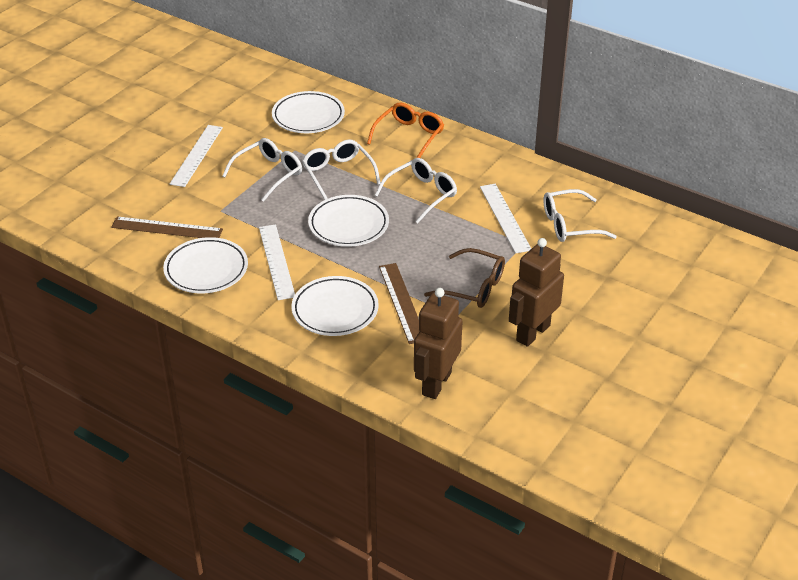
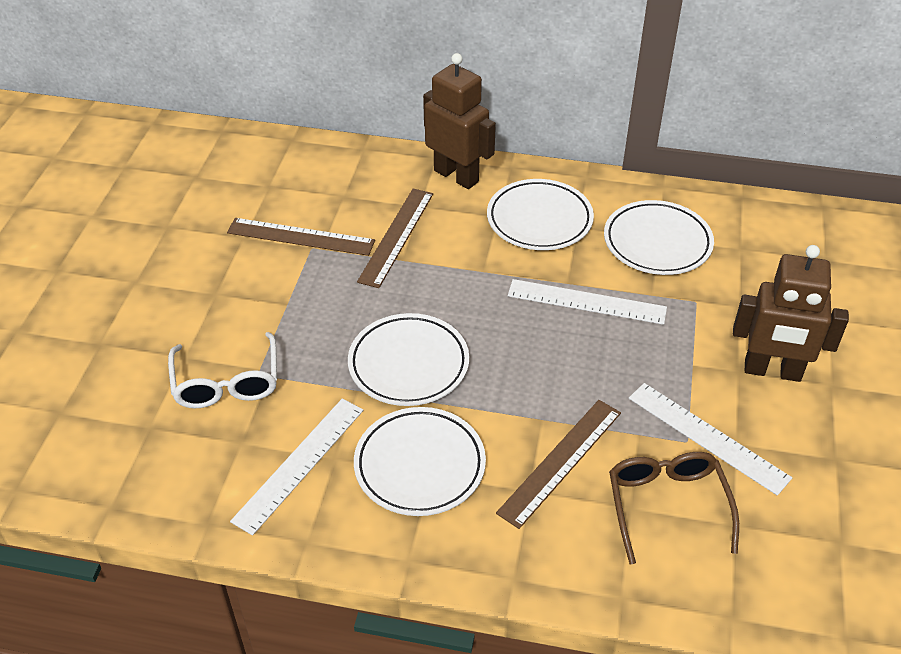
brown ruler: [111,216,223,238] [379,263,420,344] = 2 -> [227,218,375,256] [357,189,433,288] [496,400,621,529] = 3
orange glasses: [367,103,444,158] = 1 -> none = 0
white glasses: [222,138,302,202] [302,140,381,200] [375,158,457,223] [543,189,617,242] = 4 -> [168,332,277,409] = 1

